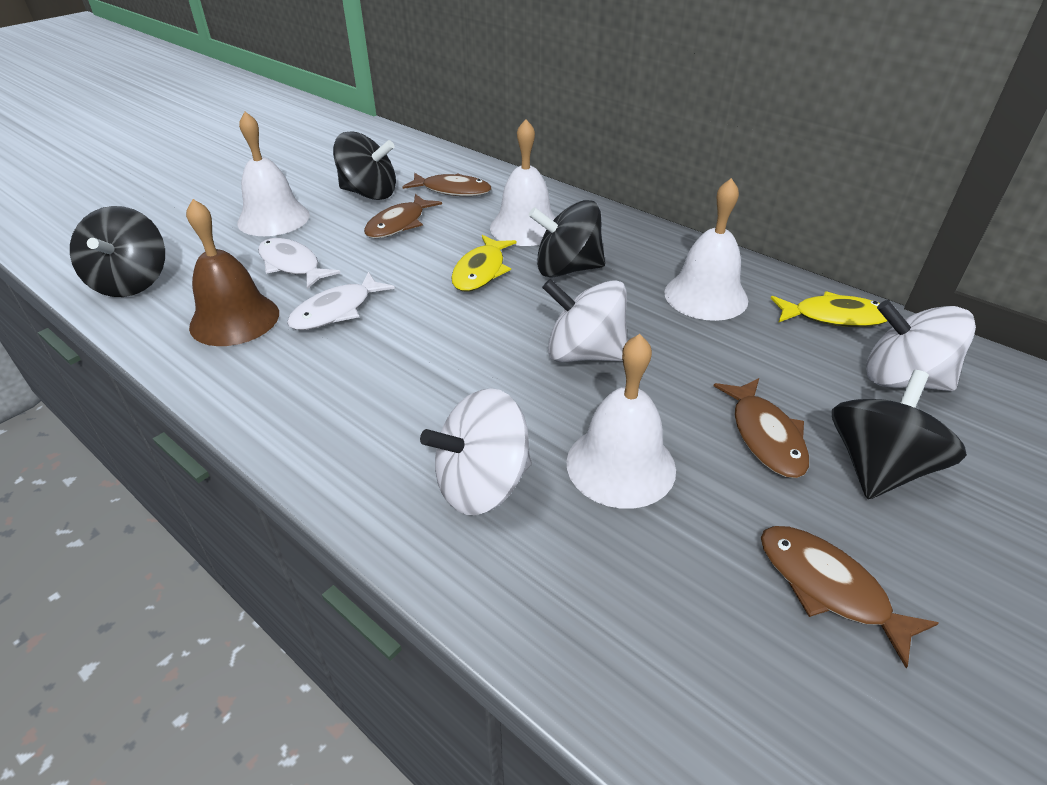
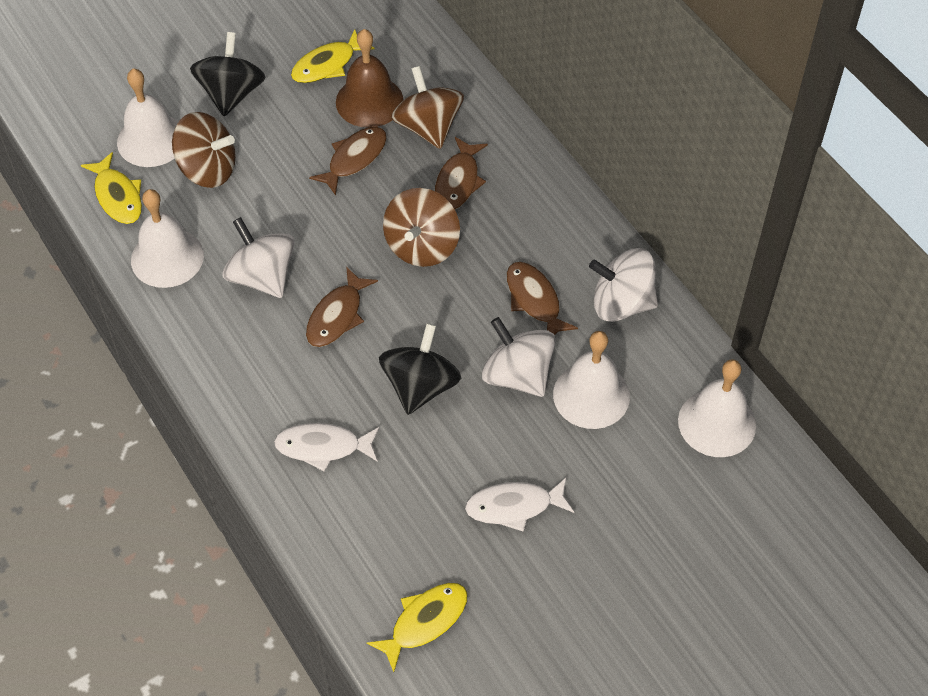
black spinning top: [70,206,165,297] [333,131,396,200] [529,200,605,278] [832,370,967,499] = 4 -> [190,32,265,116] [379,323,461,415] = 2
brown spinning top: none = 0 -> [172,112,236,188] [383,188,460,267] [391,66,464,149] = 3
yellow fish: [451,235,516,291] [771,291,887,327] = 2 -> [81,152,142,224] [291,30,375,83] [367,583,468,672] = 3

